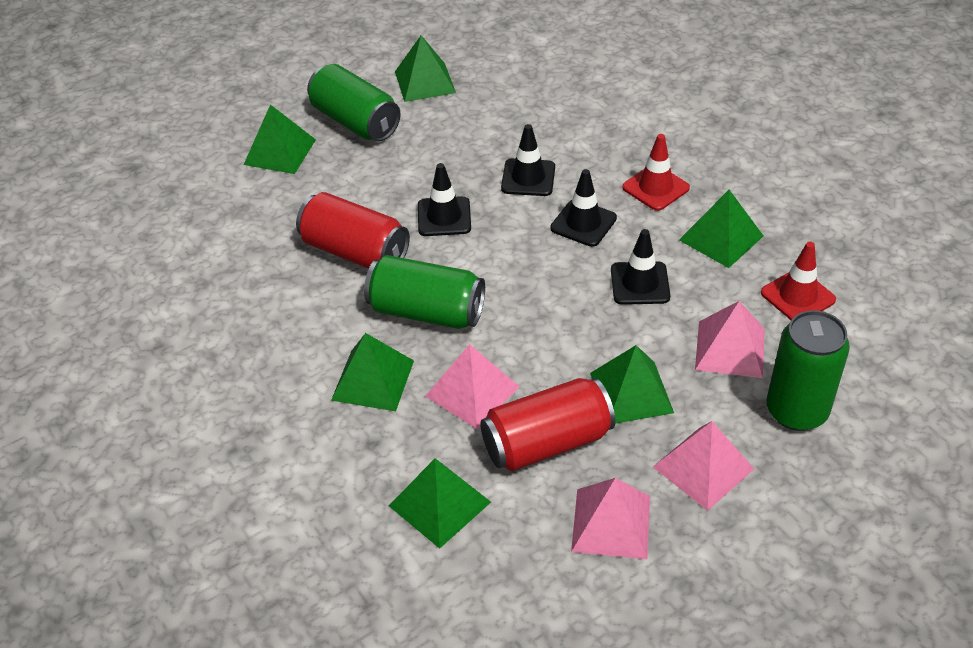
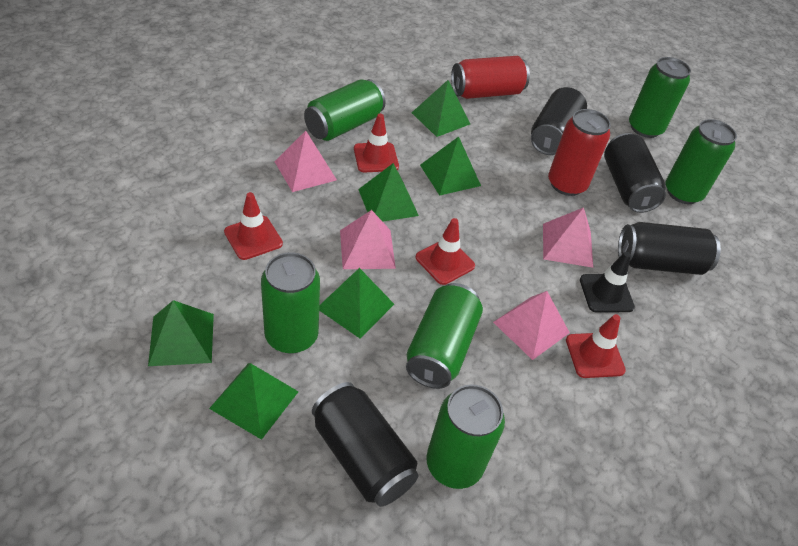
black can: none = 0 -> [312,382,418,507] [531,87,587,155] [604,133,666,213] [618,222,721,275] = 4
black traffic cone: [418,163,471,236] [501,124,555,196] [550,169,617,247] [611,229,671,305] = 4 -> [580,252,635,313] = 1
green can: [307,64,401,142] [364,255,485,329] [766,310,850,431] = 3 -> [261,252,320,354] [304,79,386,141] [406,283,483,389] [426,384,505,489] [629,57,691,138] [666,119,737,204] = 6
red traffic cone: [622,134,690,211] [761,242,836,320] = 2 -> [224,192,283,260] [354,114,399,172] [416,218,475,285] [566,314,626,378] = 4

